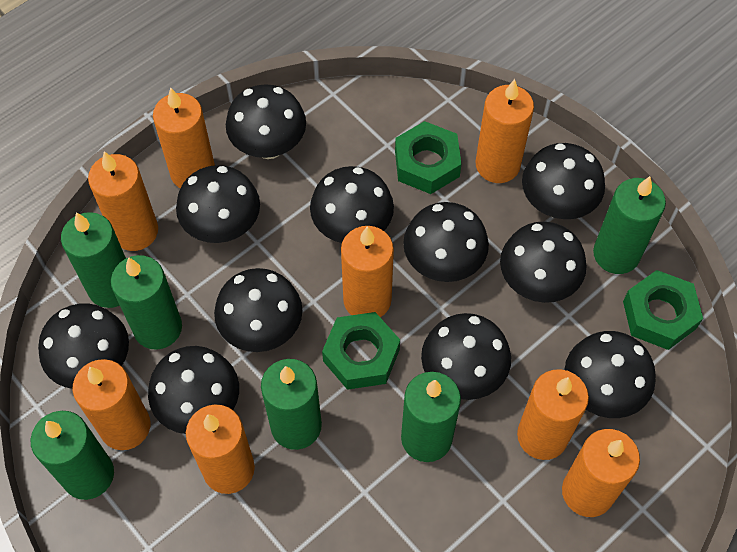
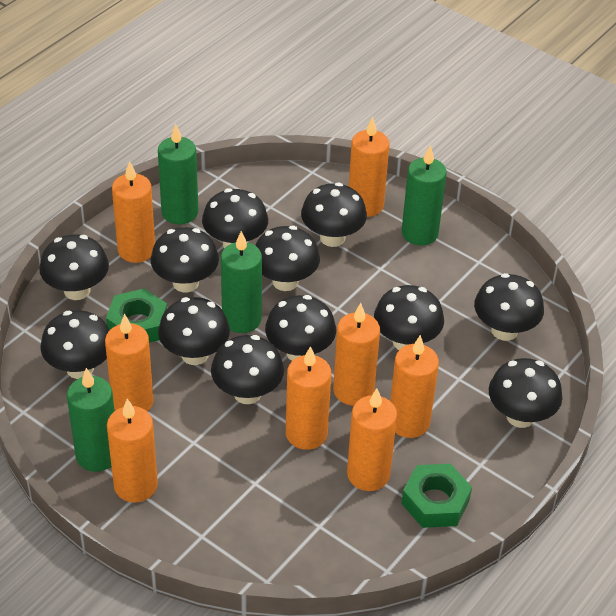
black mushroom: [38,303,129,389] [148,346,239,434] [176,165,260,243] [214,268,302,352] [226,84,306,159] [310,166,394,243] [403,202,489,282] [421,313,511,400] [500,222,587,303] [522,143,605,219] [564,331,656,418] = 11 -> [39,234,109,300] [40,310,109,379] [151,227,219,293] [158,297,230,365] [202,188,268,248] [211,335,284,404] [255,226,320,291] [265,295,336,361] [301,183,367,247] [374,285,444,350] [474,273,544,341] [489,358,563,428] = 12
green candle: [31,411,114,500] [61,212,126,308] [111,255,182,350] [261,359,322,450] [401,372,461,462] [593,176,666,274] = 6 -> [67,368,114,472] [158,124,198,224] [221,231,262,333] [402,145,447,246] = 4
green nut: [322,312,400,390] [395,121,461,194] [623,270,703,350] = 3 -> [106,288,167,343] [401,464,472,528] = 2

